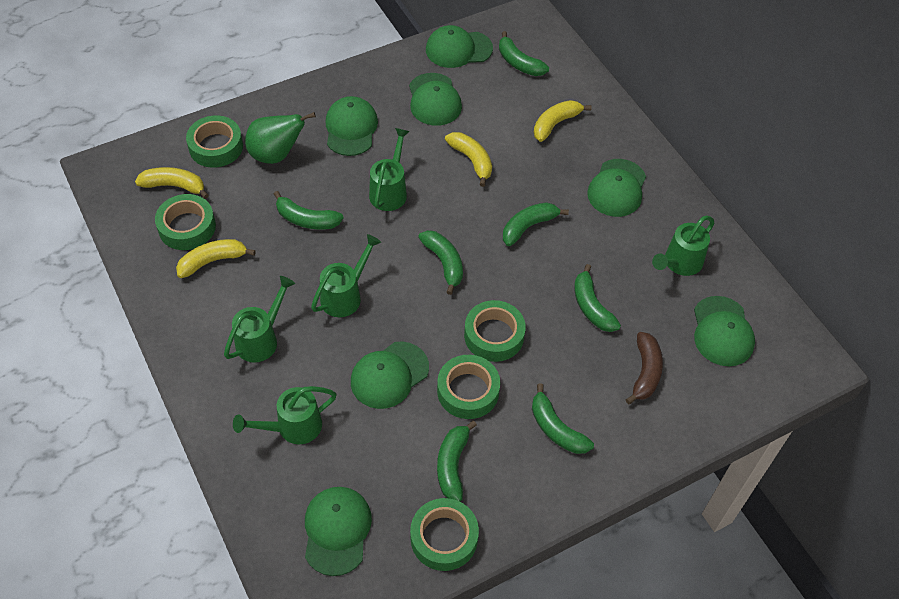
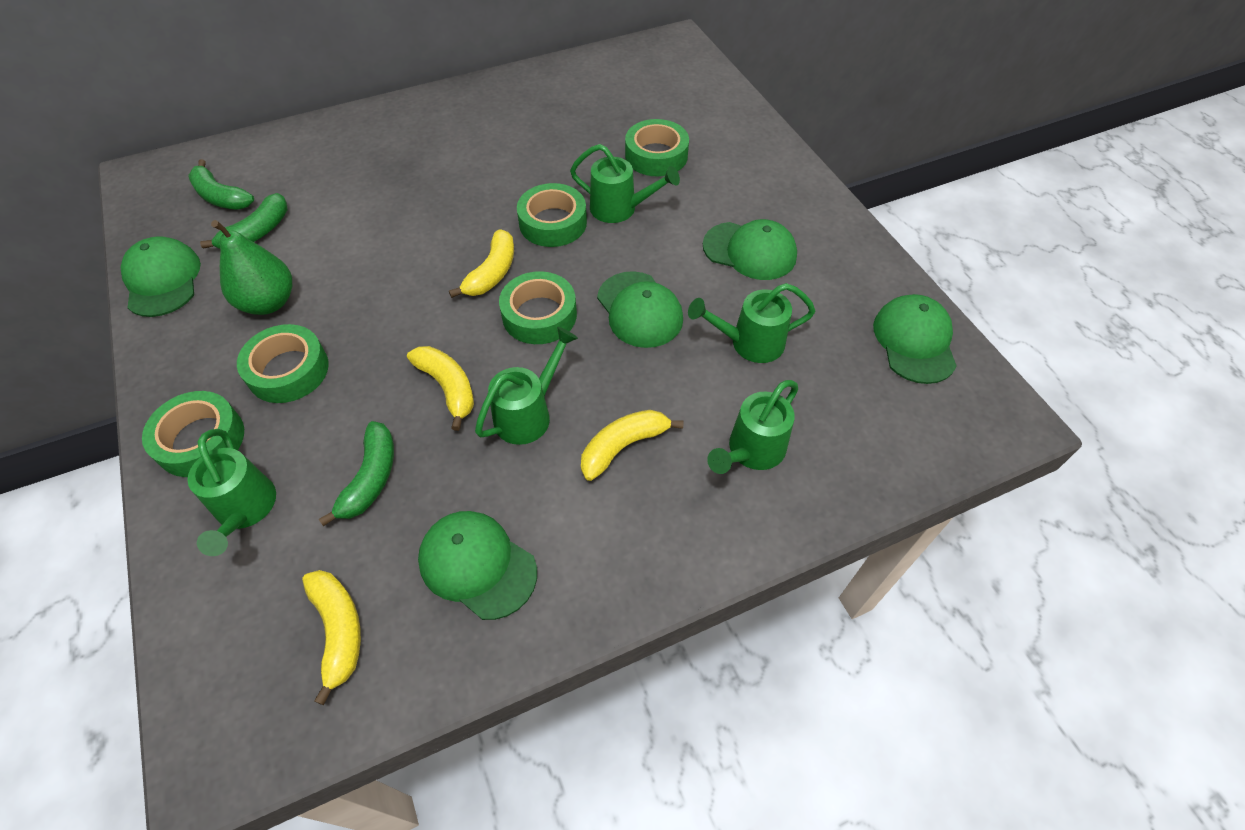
brown banana: [626,332,663,404] = 1 -> none = 0
green banana: [274,191,344,229] [418,230,463,295] [437,420,477,502] [499,31,549,76] [503,202,569,246] [532,384,594,454] [574,264,621,332] = 7 -> [188,159,254,210] [200,193,288,249] [319,421,394,526] = 3
green cap: [305,487,372,576] [325,96,378,156] [351,341,429,409] [409,73,462,126] [426,25,493,68] [587,159,646,217] [694,296,755,366] = 7 -> [120,236,201,317] [418,511,537,620] [597,271,683,348] [703,219,797,280] [873,294,957,384] = 5

